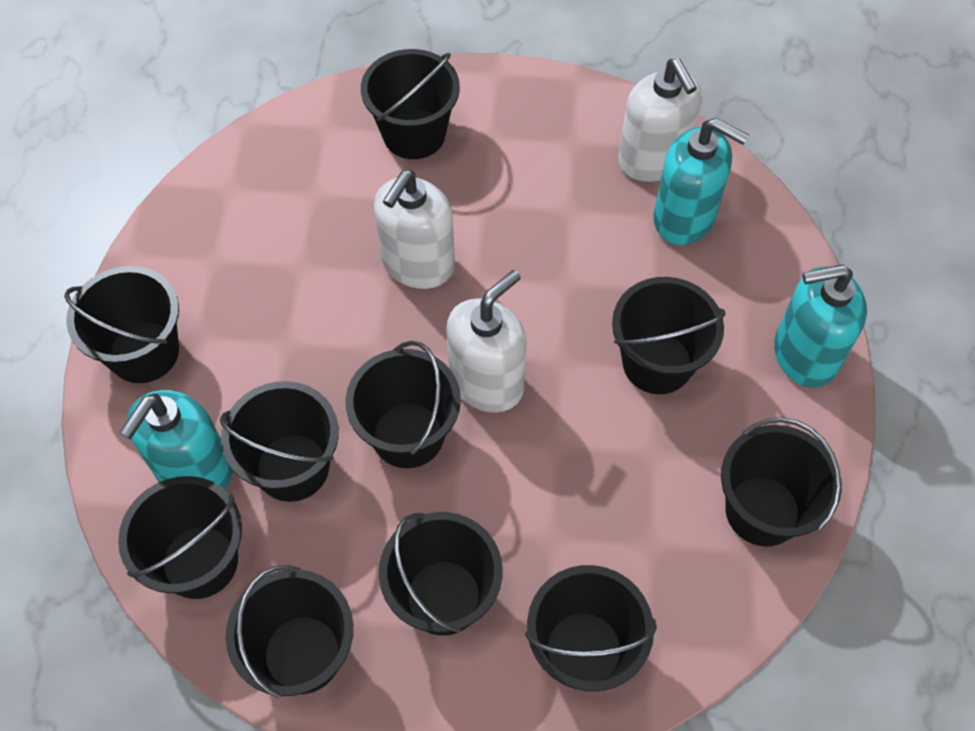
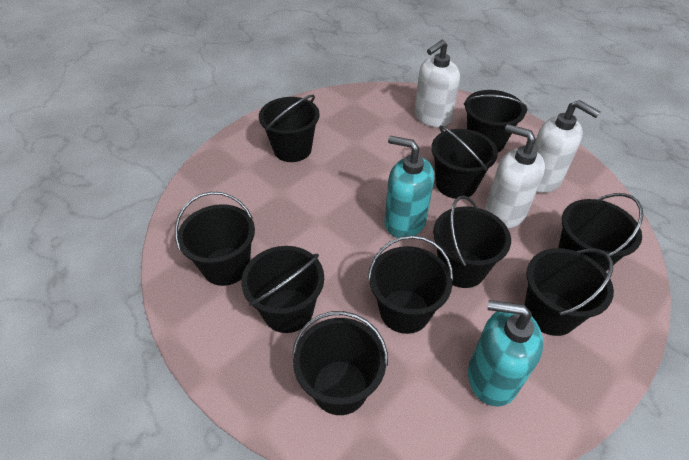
turquoise soap dispenser: [119,390,233,489] [653,118,749,245] [774,265,867,387] = 3 -> [385,136,434,238] [468,300,543,407] = 2

